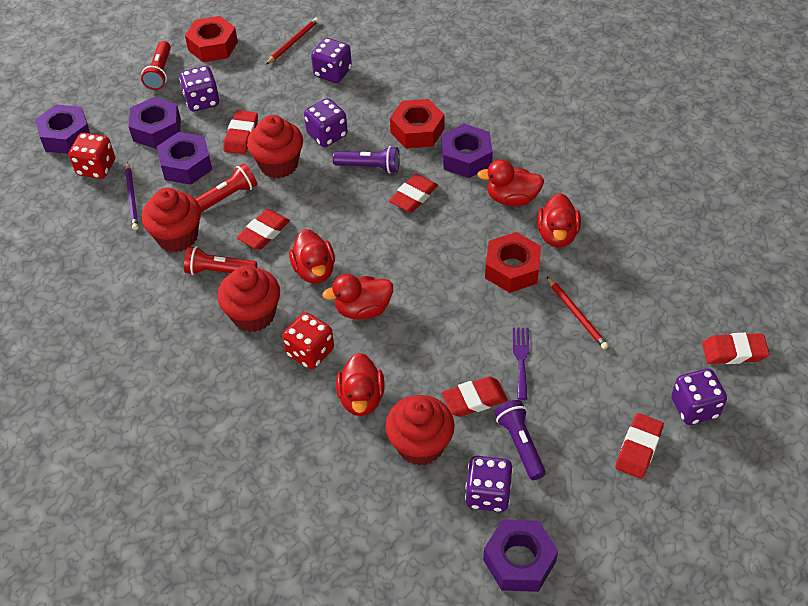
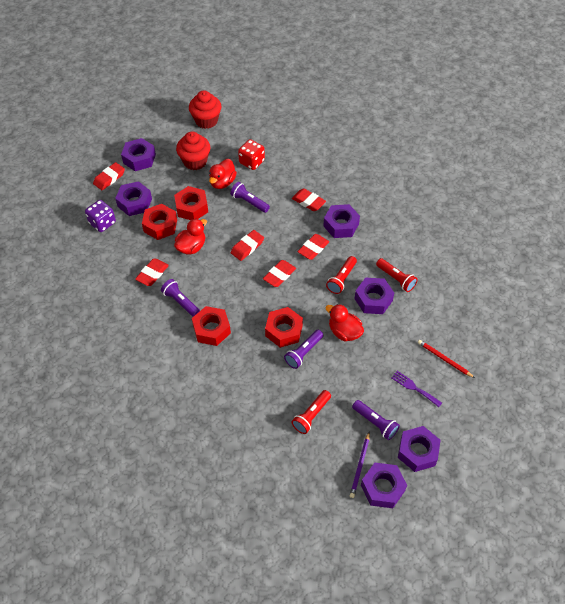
purple dice: [179,66,220,111] [304,98,348,147] [311,38,352,83] [465,456,513,512] [671,368,727,425] = 5 -> [85,200,116,232] = 1
purple flashlight: [333,146,400,173] [494,400,546,480] = 2 -> [161,279,200,317] [230,182,270,213] [284,330,323,369] [352,400,400,440] = 4
purple nut: [35,105,90,154] [129,97,181,149] [157,132,212,185] [441,124,493,178] [483,520,558,592] = 5 -> [115,181,152,216] [121,138,156,171] [323,204,360,238] [354,278,394,314] [361,463,407,508] [398,426,441,472] = 6
red cupcake: [141,188,201,252] [217,266,280,332] [247,115,303,178] [385,395,455,466] = 4 -> [176,132,211,170] [189,91,221,129] = 2
red dice: [68,133,115,179] [282,312,334,369] = 2 -> [238,139,265,170] = 1
red duck: [289,229,335,284] [322,274,393,320] [336,353,385,416] [477,159,544,206] [537,193,581,247] = 5 -> [174,219,207,254] [209,159,237,189] [326,304,364,342] = 3
red nut: [185,16,238,62] [390,99,445,149] [485,232,541,293] = 3 -> [142,204,177,240] [174,186,208,220] [192,306,231,346] [265,307,303,348] = 4
red pencil: [266,17,319,64] [547,277,609,350] = 2 -> [418,340,475,378] = 1

